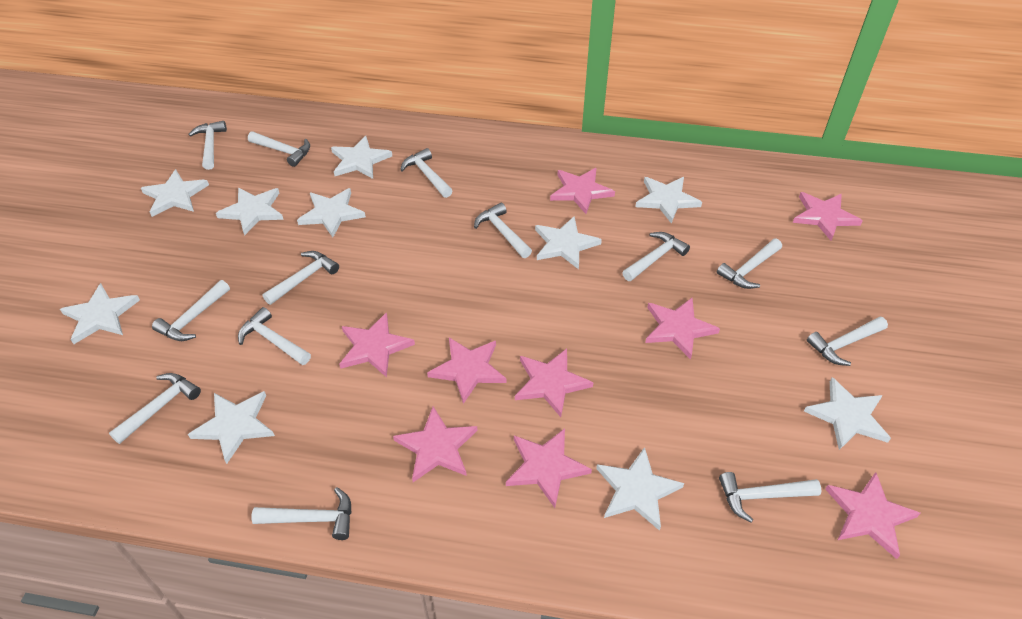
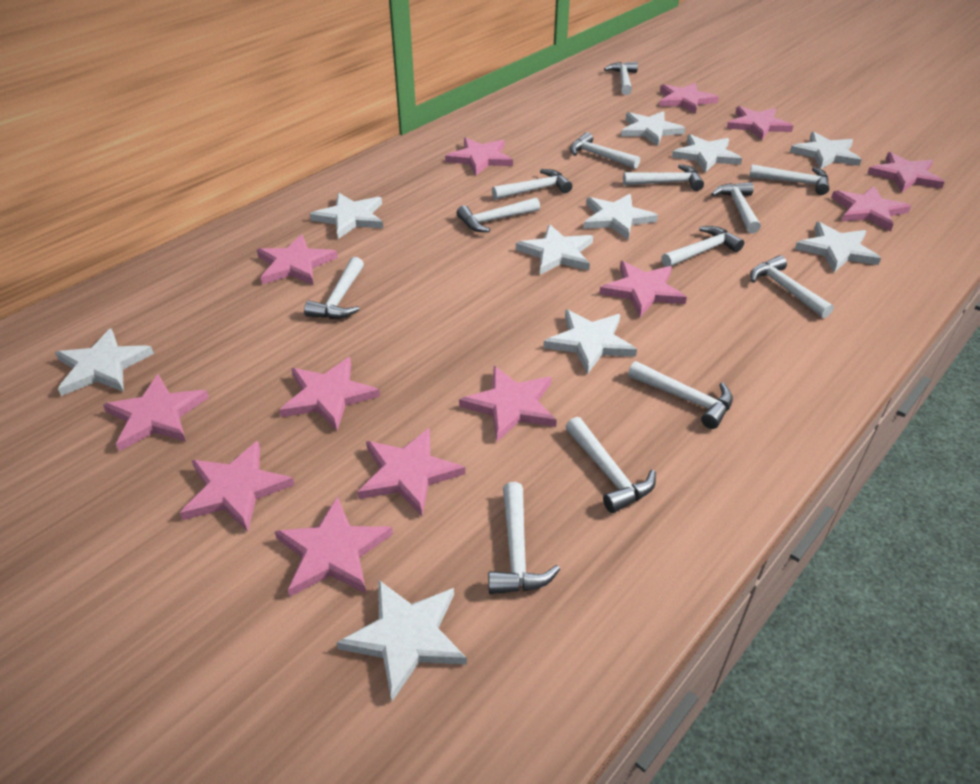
pink star: [339,312,415,378] [393,406,477,482] [427,338,507,404] [506,428,592,508] [515,349,593,417] [550,168,615,214] [645,298,720,360] [793,192,863,241] [825,472,921,559] = 9 -> [103,374,209,451] [180,441,295,532] [257,234,338,285] [275,497,393,597] [279,357,380,431] [357,428,465,516] [445,137,513,176] [459,366,557,442] [599,261,687,317] [659,82,719,114] [727,106,793,140] [831,186,911,231] [867,152,945,192] = 13

